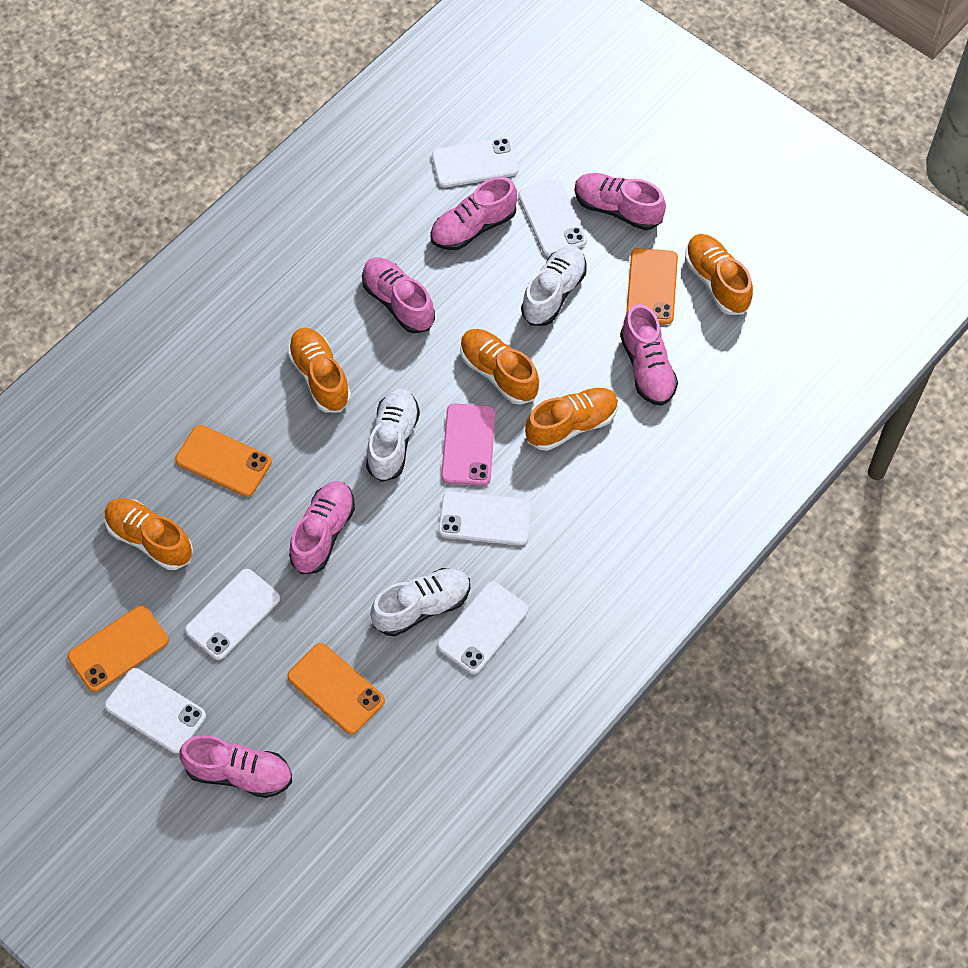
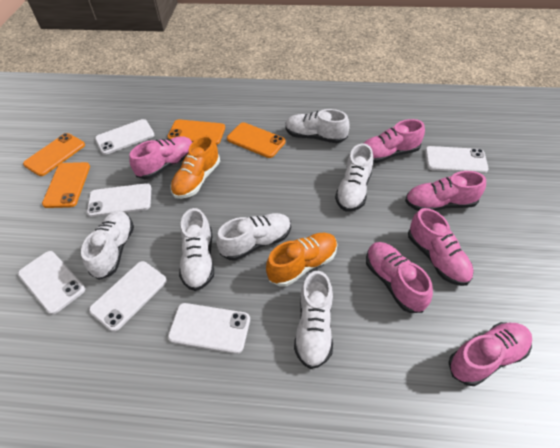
orange shoe: [104,498,193,570] [287,328,351,413] [460,329,539,405] [525,388,618,451] [685,234,753,315] = 5 -> [170,135,220,199] [266,233,338,287] = 2
pink phone: [441,403,496,486] = 1 -> none = 0
white shoe: [366,388,420,482] [370,568,470,636] [521,246,587,326] = 3 -> [81,211,134,280] [179,208,214,291] [216,213,291,261] [285,109,350,143] [294,271,333,369] [335,143,373,211] = 6

